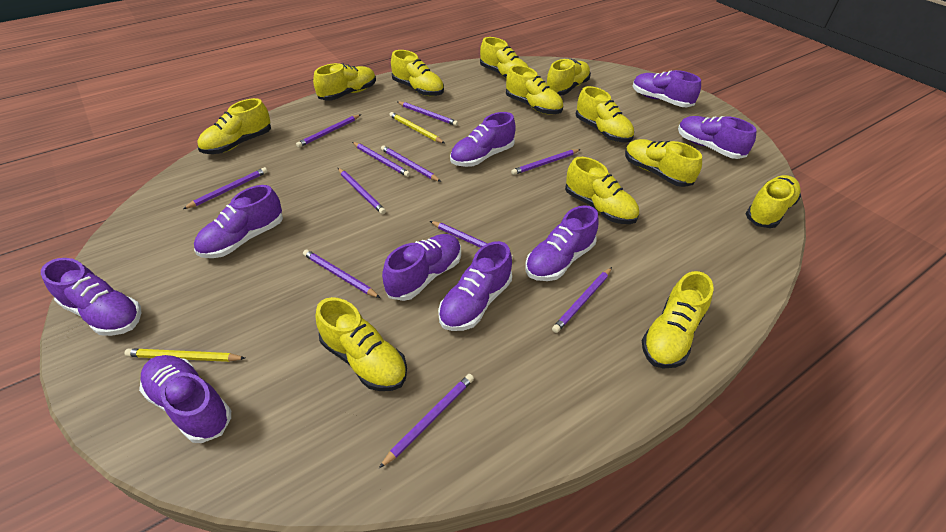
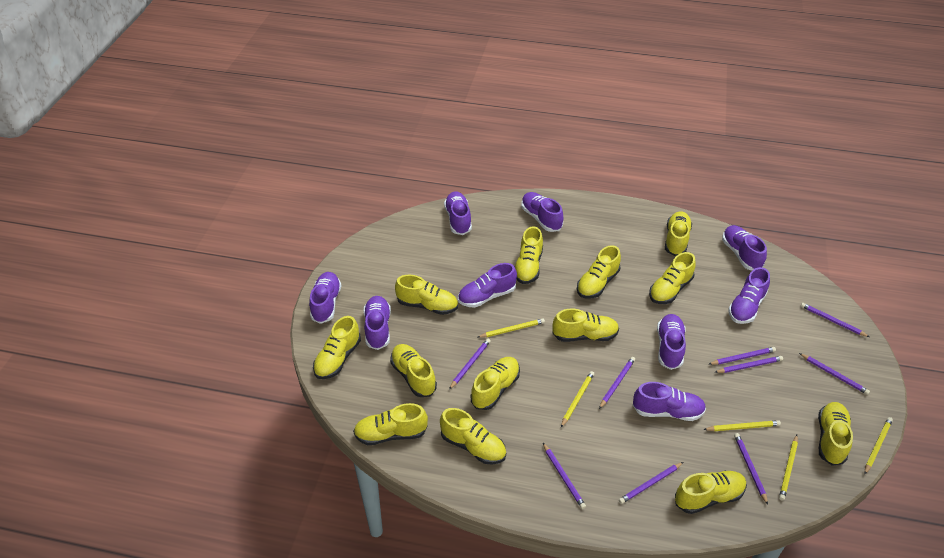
purple pencil: [183,167,268,209] [296,114,361,148] [303,250,380,298] [338,168,386,214] [352,142,410,177] [379,374,474,468] [381,145,441,182] [397,102,458,126] [430,221,513,259] [511,149,581,175] [552,267,612,333] = 11 -> [449,339,491,389] [543,443,586,509] [599,357,635,409] [619,462,683,504] [709,347,776,365] [715,356,783,373] [734,433,768,505] [799,353,870,395] [801,303,869,337] = 9
yellow pencil: [124,348,245,362] [389,112,444,143] = 2 -> [478,318,545,338] [561,371,594,427] [703,420,781,431] [779,435,798,501] [864,417,893,474] = 5
yellow shoe: [197,98,271,154] [313,63,376,101] [315,297,407,391] [391,50,444,96] [480,37,528,79] [506,65,563,114] [546,59,591,96] [565,157,639,224] [576,86,634,143] [625,139,702,187] [642,271,714,368] [746,175,801,228] = 12 -> [313,316,361,379] [353,403,428,445] [390,344,437,397] [395,275,458,315] [440,408,506,464] [471,357,520,410] [515,226,543,284] [552,309,619,342] [577,245,621,298] [649,252,696,304] [665,211,692,256] [675,471,747,514] [818,402,853,466] = 13

